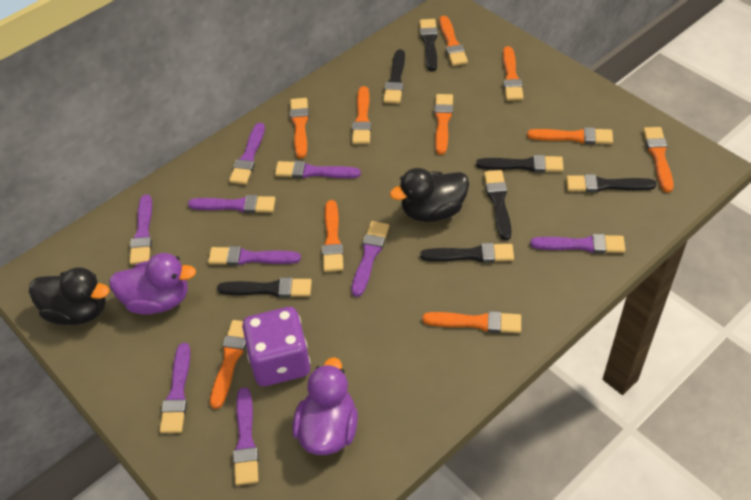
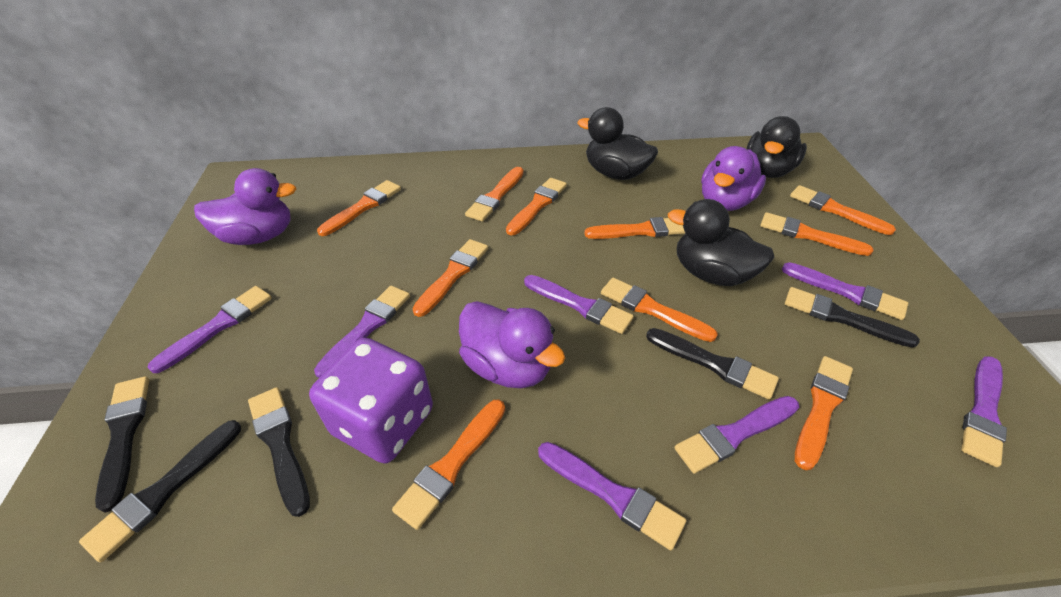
black brush: [217,277,312,298] [383,49,405,104] [420,19,438,71] [420,243,514,263] [476,155,563,172] [484,170,512,240] [566,174,657,192] = 7 -> [79,420,241,562] [95,376,149,513] [248,387,310,517] [646,328,779,400] [785,287,920,348] = 5
black duck: [29,267,109,325] [390,168,469,222] = 2 -> [577,107,658,180] [668,199,775,286] [747,116,807,178] = 3
purple brush: [129,194,152,265] [160,343,191,433] [188,195,275,213] [208,246,301,266] [229,123,265,184] [233,387,258,485] [275,161,361,178] [351,221,389,297] [530,234,625,253] = 9 -> [147,286,272,373] [314,286,410,378] [524,275,634,334] [538,442,686,550] [674,396,799,474] [782,262,908,320] [961,356,1007,467] = 7
purple duck: [109,253,196,315] [292,357,358,455] = 2 -> [194,168,297,245] [459,301,565,388] [701,146,766,211] = 3

